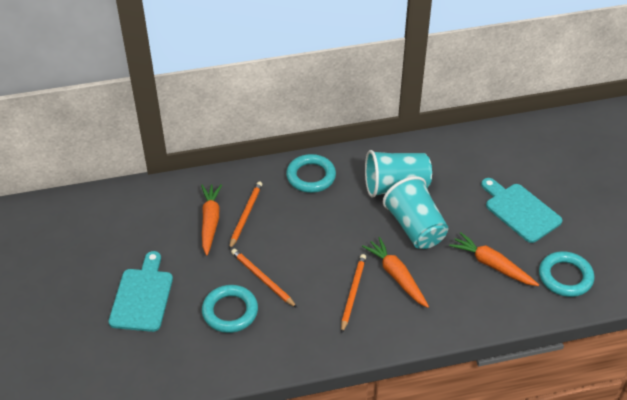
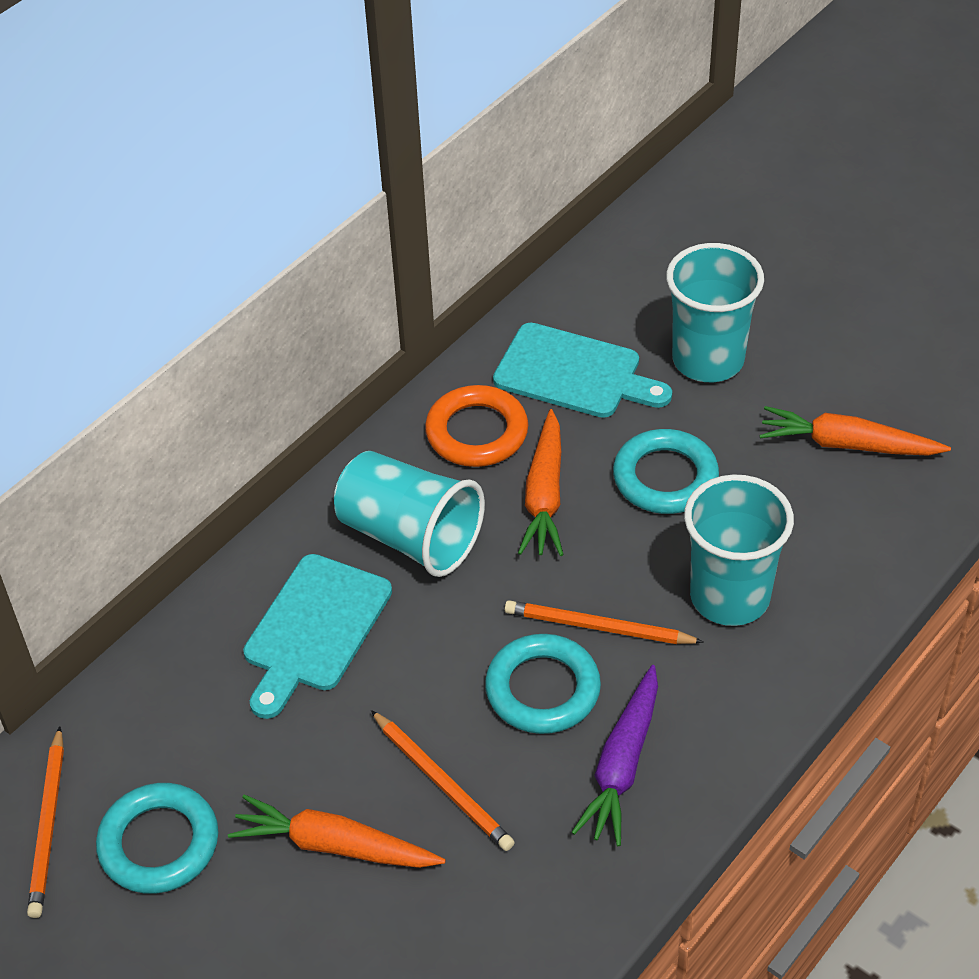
orange ring: none = 0 -> [425,385,528,467] = 1
purple carrot: none = 0 -> [572,665,658,846] = 1
turquoise cup: [365,150,432,198] [383,176,448,249] = 2 -> [334,451,485,577] [666,243,764,382] [684,474,794,626] = 3

